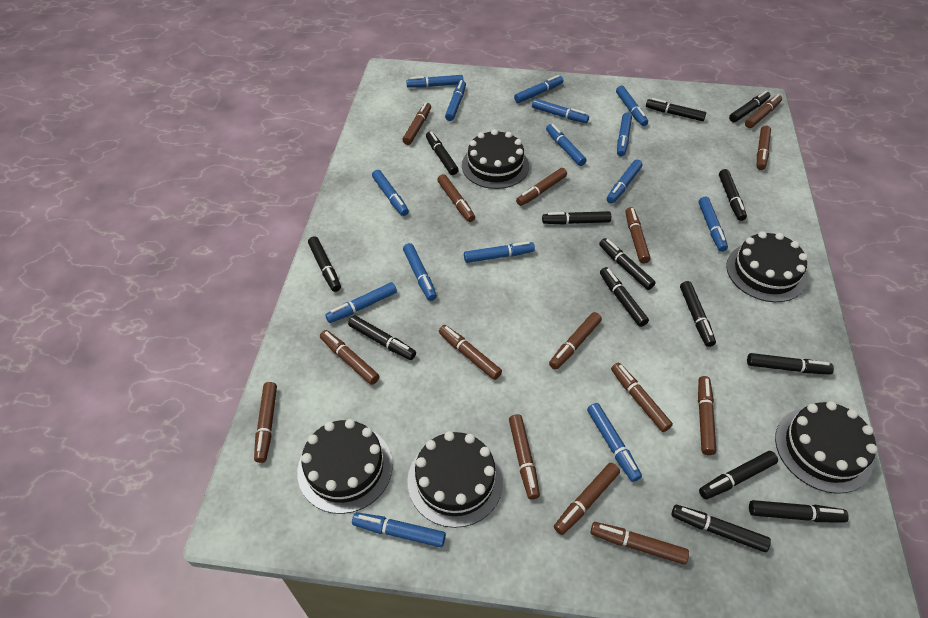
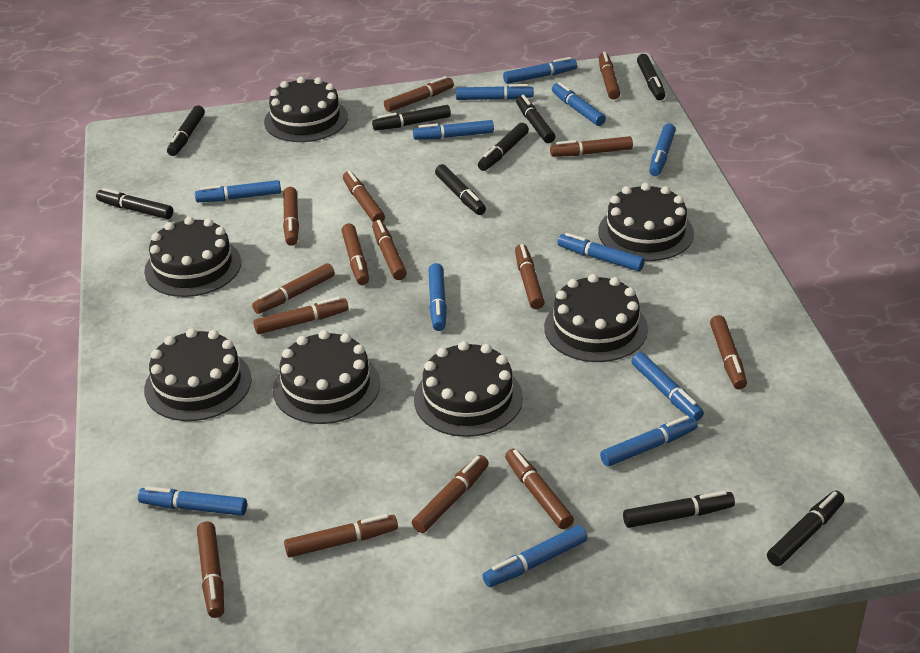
black cake: [297,419,393,514] [407,431,503,528] [462,129,529,189] [726,231,808,302] [775,401,877,494] = 5 -> [144,217,241,297] [144,328,252,421] [264,76,348,142] [273,330,380,424] [414,341,523,437] [544,274,648,362] [598,183,694,261] = 7
black marker: [308,236,341,292] [348,315,416,360] [426,131,459,175] [542,211,611,225] [599,238,656,290] [600,267,649,327] [646,98,706,121] [672,505,771,552] [680,281,716,347] [699,451,778,499] [719,169,747,221] [729,91,770,122] [747,353,834,374] [749,500,849,523] = 14 -> [96,188,173,219] [167,105,205,156] [372,105,451,131] [435,164,486,215] [478,123,529,171] [516,94,555,143] [623,491,735,528] [637,54,665,100] [767,491,845,566] = 9
blue marker: [325,282,397,323] [352,512,446,547] [372,170,409,216] [403,243,437,301] [406,75,463,88] [445,80,466,121] [464,241,535,263] [514,75,563,103] [532,99,589,123] [546,124,587,166] [587,403,642,482] [607,159,642,203] [616,86,648,126] [617,112,632,156] [698,197,728,252] = 15 -> [138,486,247,516] [195,180,281,202] [413,120,494,140] [429,263,447,331] [456,84,534,100] [482,525,588,587] [503,57,577,84] [552,82,606,126] [558,233,645,271] [600,415,697,467] [631,352,704,421] [649,124,676,176] = 12

